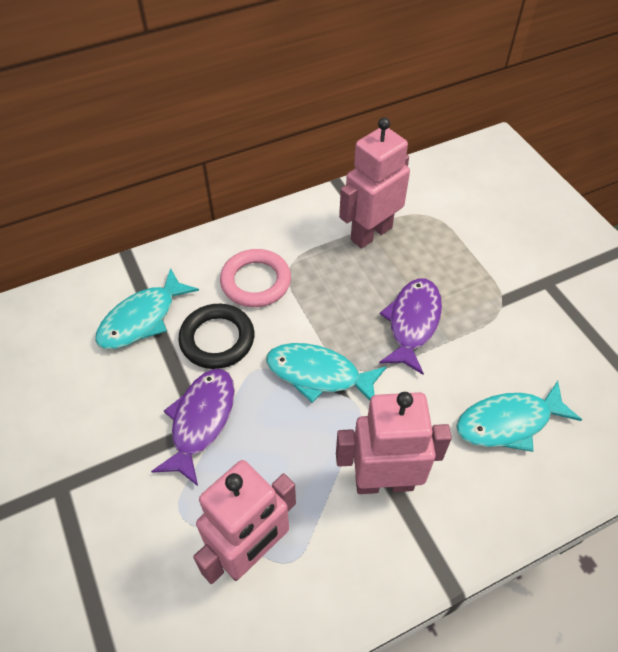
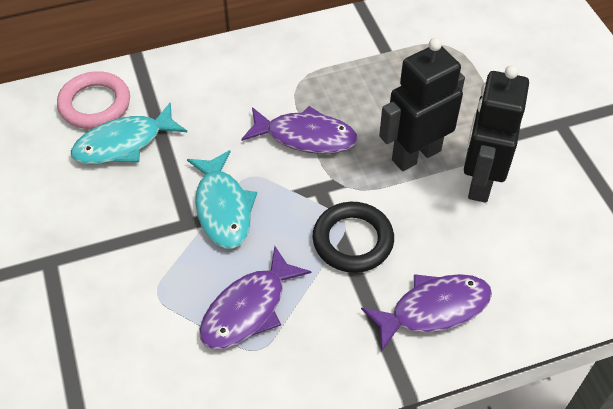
black robot: none = 0 -> [379,38,465,171] [464,65,529,203] = 2
pink robot: [193,460,296,584] [336,392,452,494] [339,117,410,248] = 3 -> none = 0
purple fish: [151,369,235,486] [379,278,442,375] = 2 -> [200,246,311,350] [241,106,358,154] [361,274,492,351] = 3
turquoise fish: [95,268,199,349] [266,343,386,403] [456,381,582,452] = 3 -> [71,102,187,164] [187,150,257,249] = 2

